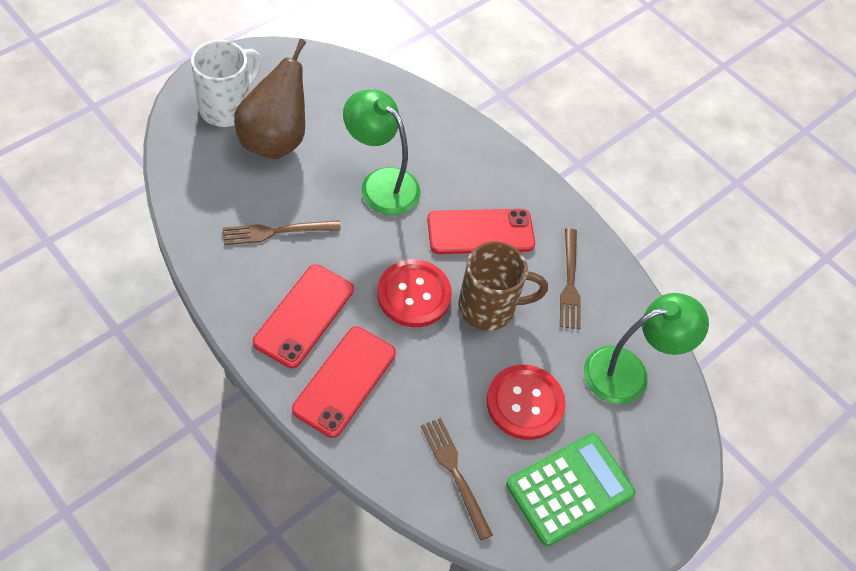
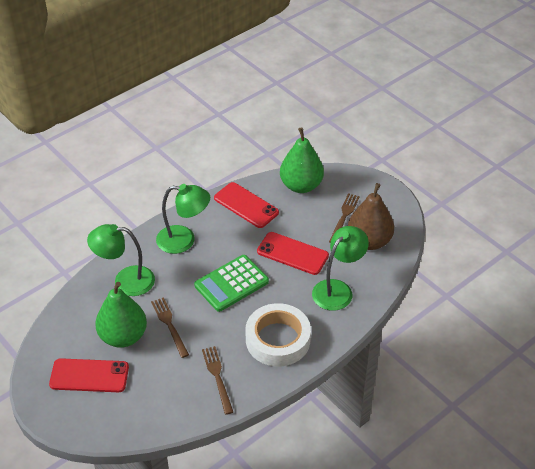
brown mug: [458,241,548,331] = 1 -> none = 0
green lamp: [343,90,421,215] [584,293,709,404] = 2 -> [87,224,155,296] [156,184,210,254] [312,226,369,311] = 3
green pear: none = 0 -> [95,282,147,348] [280,127,324,193] = 2
red button: [377,259,452,327] [487,365,566,440] = 2 -> none = 0
white mug: [191,40,261,127] = 1 -> none = 0
white tape: none = 0 -> [246,303,311,367] = 1

